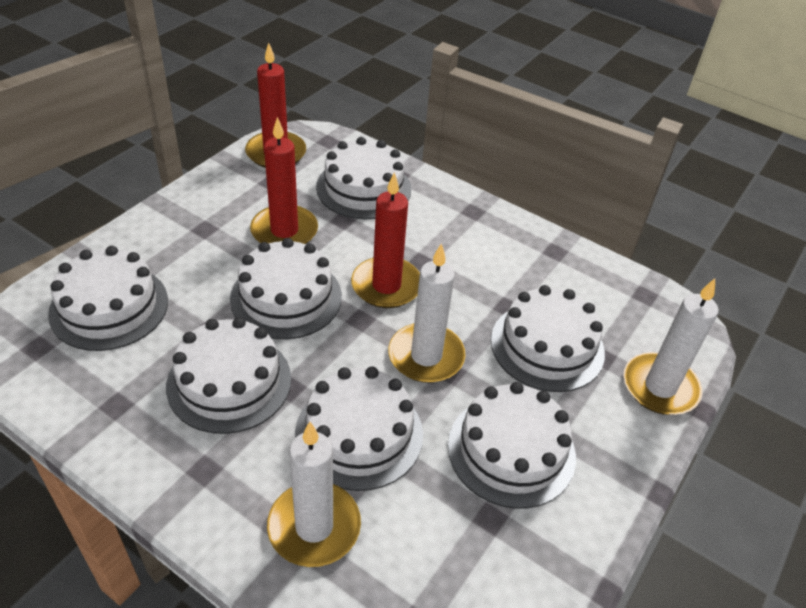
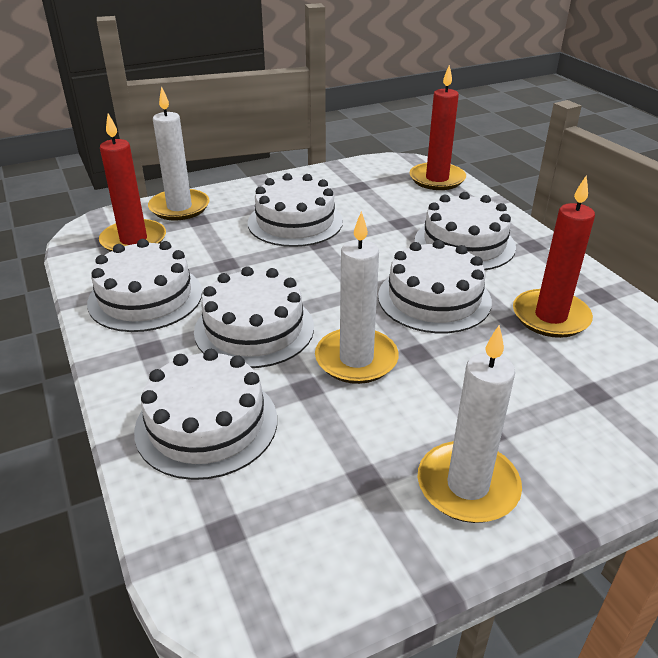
white cake: [48,246,168,351] [166,317,291,434] [230,238,342,339] [295,366,423,491] [316,137,411,219] [448,382,576,509] [491,285,605,392] = 7 -> [87,239,202,332] [134,349,277,480] [194,266,314,368] [248,173,343,247] [378,240,492,333] [415,192,516,270] = 6

